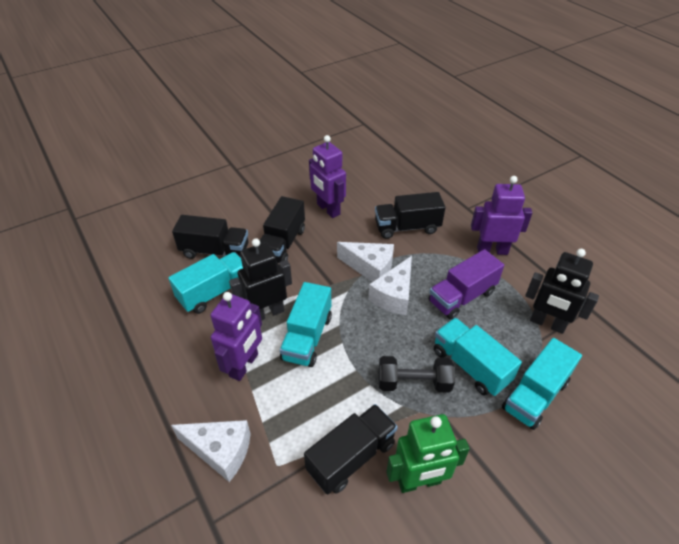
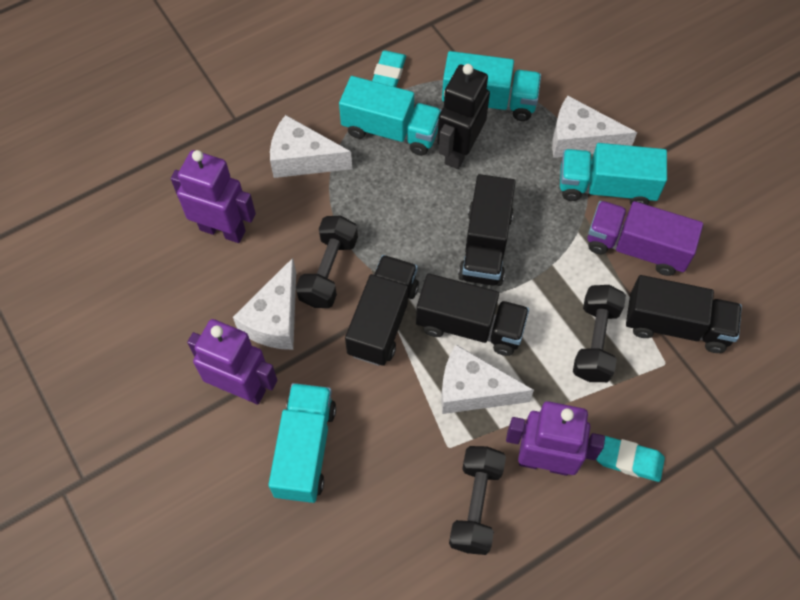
black dumbbell: [379,356,455,393] = 1 -> [296,216,358,308] [449,446,506,555] [573,285,626,382] = 3
black robot: [229,238,292,321] [525,249,599,334] = 2 -> [437,64,490,169] = 1
green robot: [386,414,470,493] = 1 -> none = 0
turquoise eraser: none = 0 -> [372,50,406,87] [596,436,665,482] = 2
white cheese: [171,420,251,482] [337,242,394,282] [368,256,412,315] = 3 -> [233,258,296,350] [270,115,352,178] [441,345,534,414] [552,96,637,158] = 4

